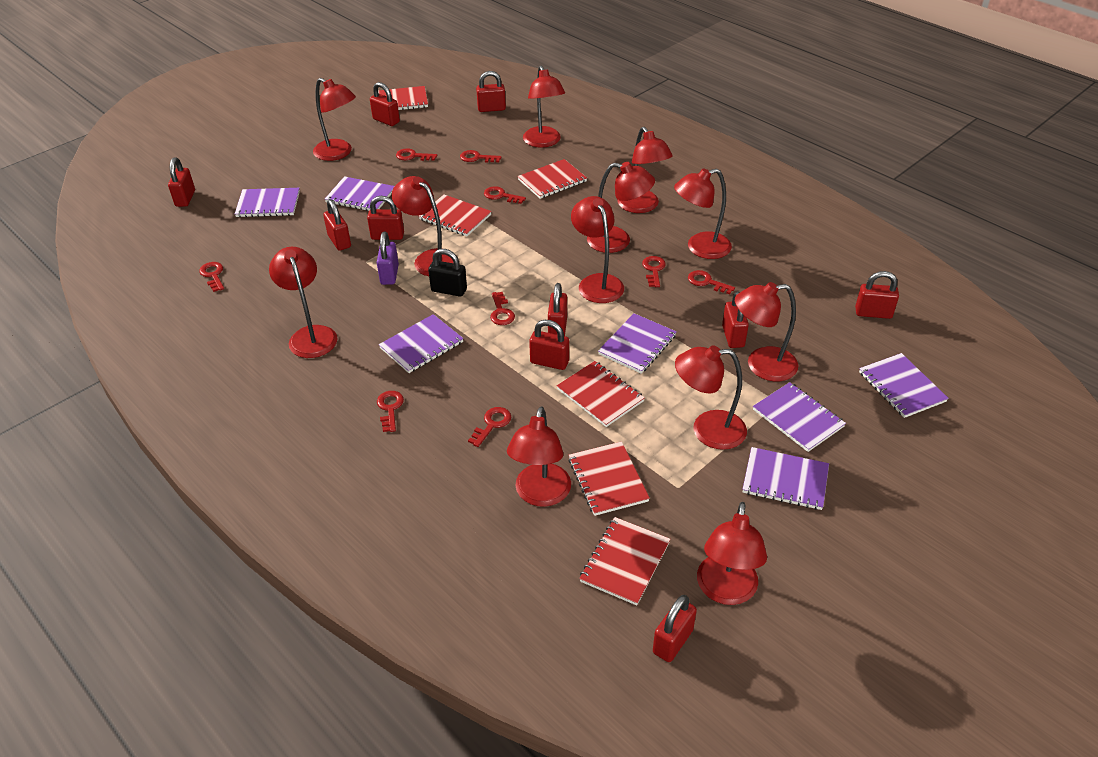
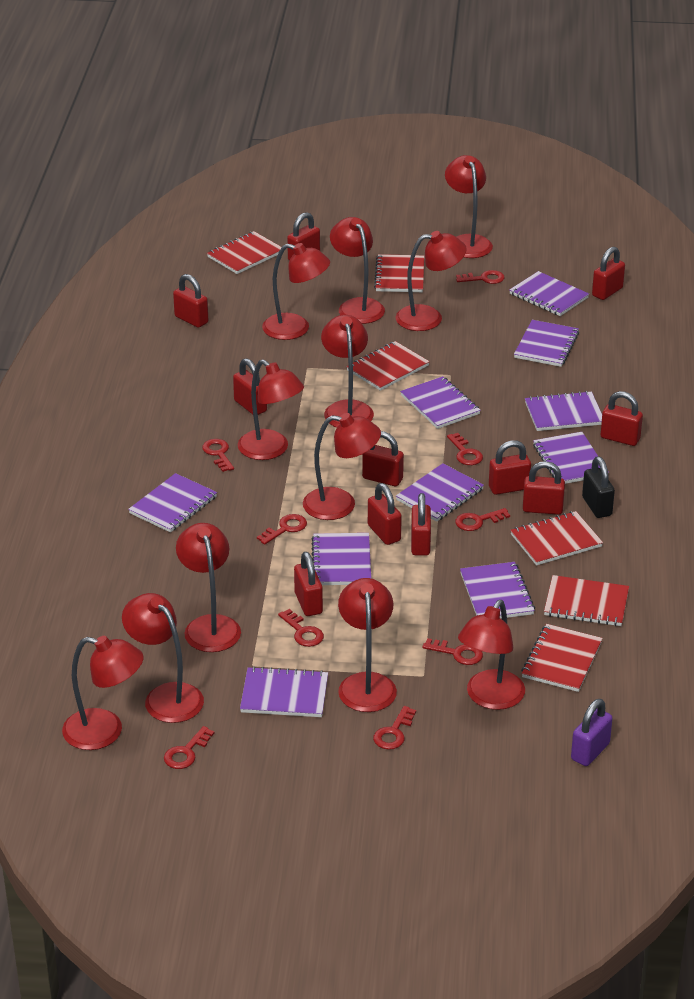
purple notebook: [235,188,300,217] [325,176,395,211] [379,314,464,373] [598,313,677,374] [742,447,829,510] [753,382,846,452] [859,353,949,418] = 7 -> [128,473,217,533] [240,666,328,717] [312,533,371,585] [396,463,484,522] [400,376,481,429] [460,562,535,618] [509,271,589,316] [514,320,579,367] [525,391,602,431] [533,432,609,484] = 10
red padlock: [168,157,195,207] [323,199,351,251] [367,196,404,240] [370,82,400,126] [476,71,506,112] [529,320,569,370] [548,283,567,336] [653,595,697,662] [722,292,749,348] [855,271,899,319] = 10 -> [173,274,208,328] [233,358,267,415] [287,212,320,261] [294,552,323,616] [362,431,404,486] [368,483,402,545] [411,493,431,556] [489,440,531,495] [523,461,565,515] [592,247,625,300] [601,391,643,446] = 11

